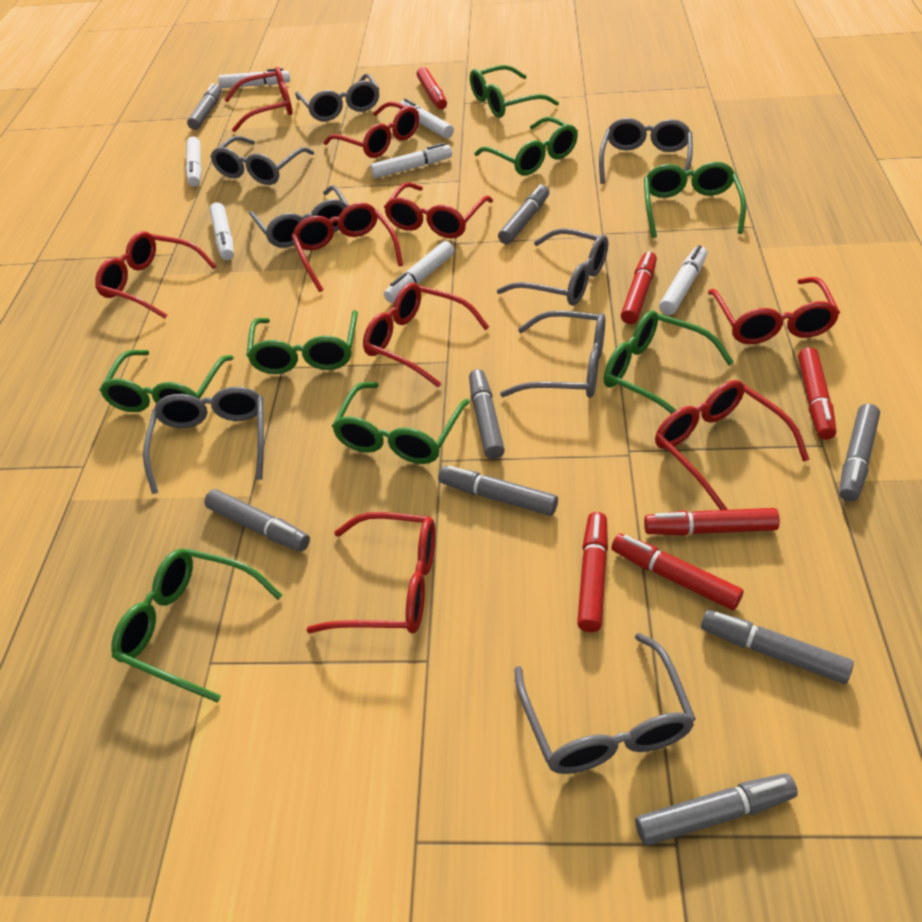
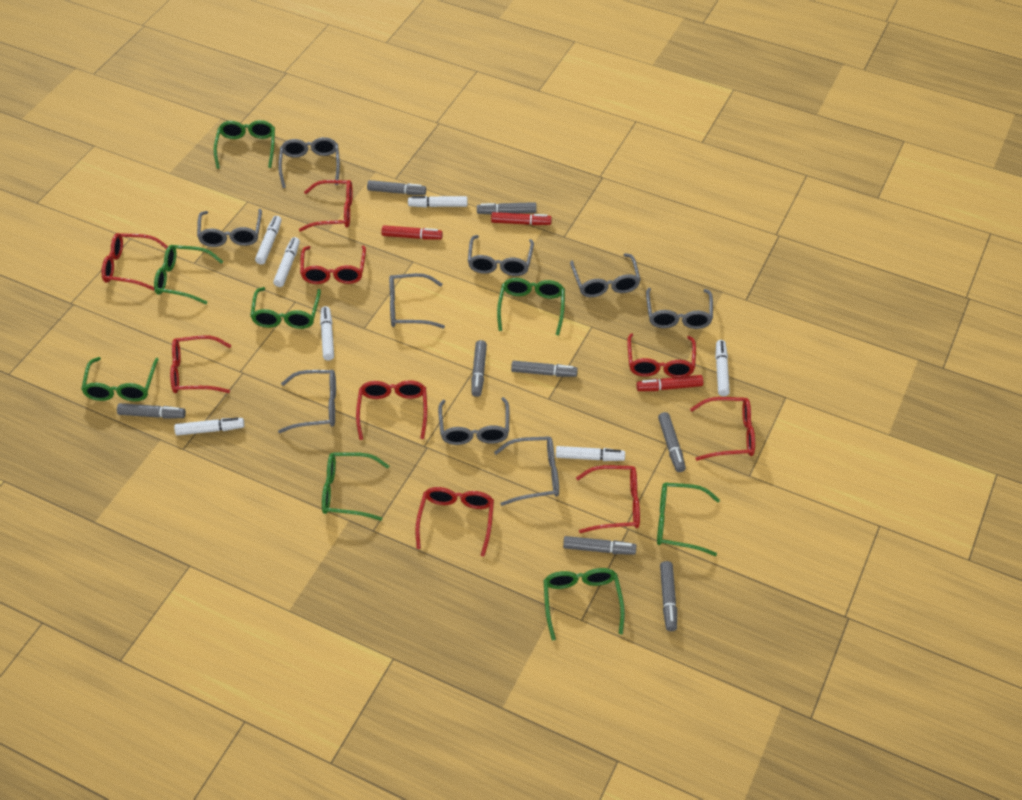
grey glasses: [143,387,264,494] [210,136,314,185] [249,185,349,248] [295,73,380,121] [497,228,608,306] [500,310,605,398] [514,633,696,774] [599,118,693,184] = 8 -> [197,209,262,247] [278,137,340,188] [278,370,336,433] [389,273,445,329] [438,397,509,445] [468,235,534,276] [494,436,559,506] [570,253,641,297] [646,288,713,329] = 9
red marker: [417,67,447,109] [577,512,608,632] [611,533,744,610] [621,251,657,324] [644,508,780,536] [798,347,836,440] = 6 -> [381,225,443,240] [491,212,552,225] [636,375,703,391] = 3

